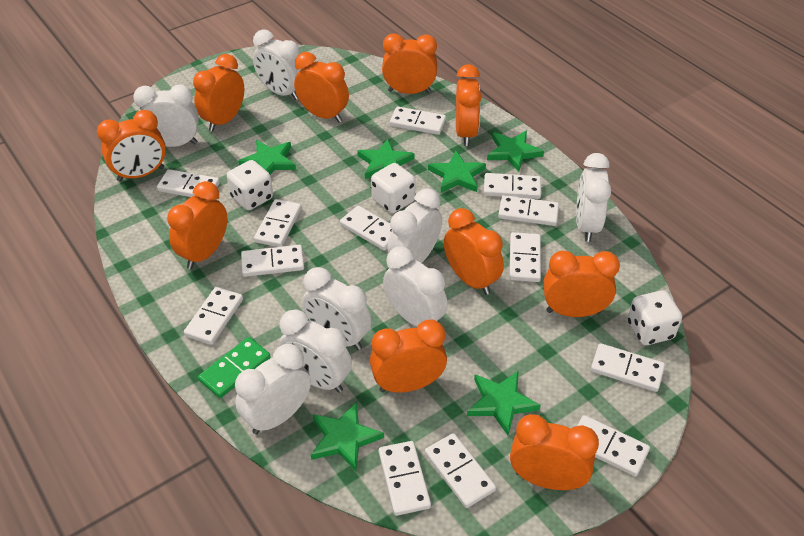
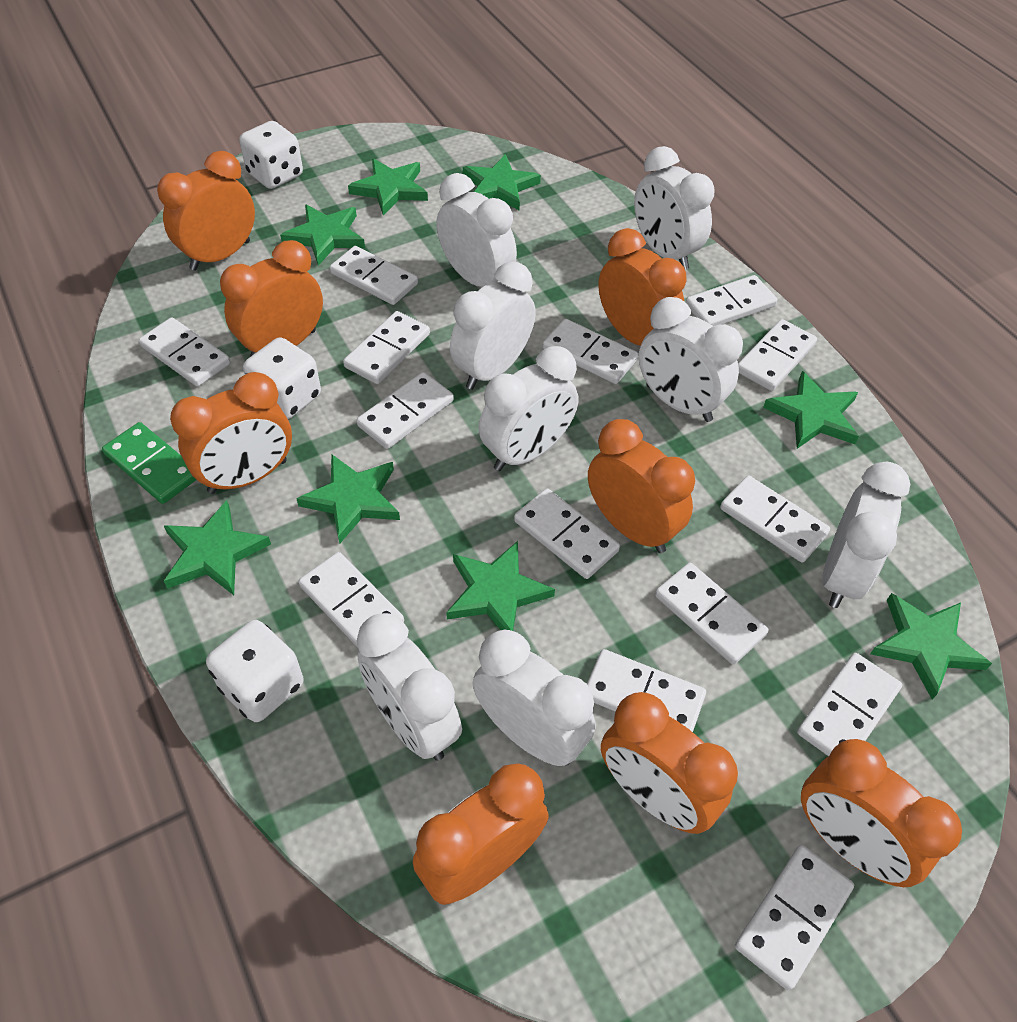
green star: [238,140,296,175] [311,402,384,471] [357,139,414,179] [428,151,486,192] [467,371,541,435] [487,131,544,172] = 6 -> [164,500,271,595] [280,205,365,266] [296,454,400,544] [348,158,428,216] [446,541,555,631] [463,154,541,210] [763,371,859,449] [870,593,992,700] = 8
orange clock: [97,110,166,181] [167,181,227,269] [193,54,244,132] [294,52,349,123] [370,320,447,393] [382,33,437,94] [444,208,504,295] [456,64,482,146] [510,414,599,490] [543,251,620,317] = 10 -> [157,151,255,271] [170,372,292,494] [220,240,323,357] [413,764,549,905] [588,419,695,553] [598,228,686,346] [601,692,738,834] [801,739,962,887] = 8
white domino: [157,169,220,197] [184,287,243,345] [241,245,304,277] [254,199,301,247] [340,206,392,251] [379,441,431,516] [390,107,446,135] [425,433,496,508] [484,173,541,199] [498,195,559,226] [509,232,541,282] [577,415,650,476] [591,343,665,392] = 13 -> [139,317,230,386] [299,552,404,648] [330,246,418,305] [343,311,430,384] [357,372,454,449] [514,488,620,579] [543,319,638,384] [587,649,706,732] [655,563,769,664] [686,275,777,326] [720,475,830,563] [735,845,854,991] [738,319,817,391] [797,653,902,756] = 14

